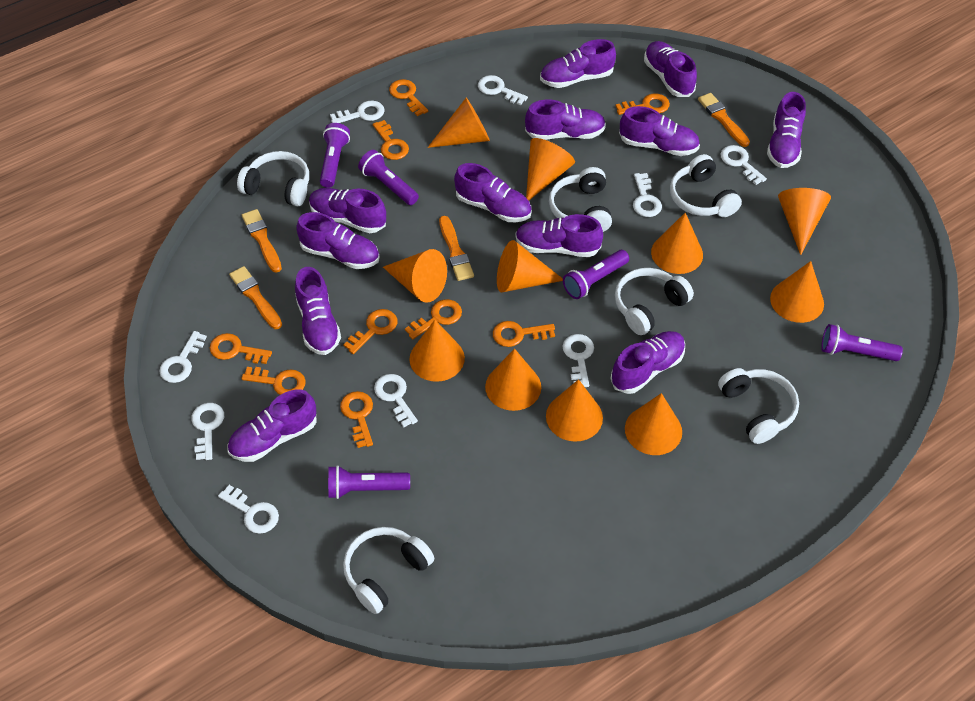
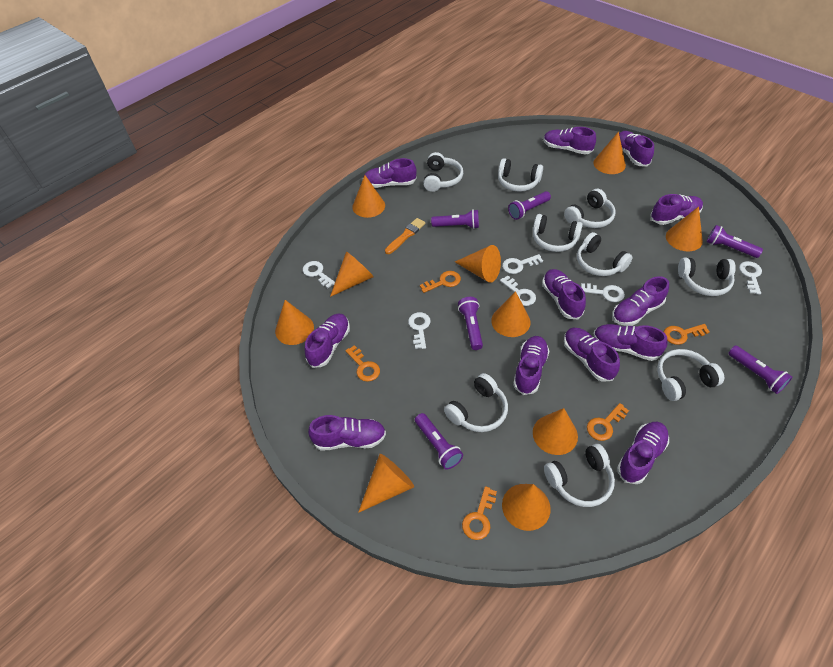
orange brush: [229,266,282,329] [242,209,282,273] [439,216,474,281] [698,93,750,147] = 4 -> [385,218,426,254] = 1
orange cone: [383,249,447,303] [409,320,465,382] [428,98,490,148] [485,349,541,411] [497,240,563,292] [526,138,575,201] [546,379,603,442] [625,393,682,455] [651,213,703,274] [770,261,824,323] [778,188,831,255] = 11 -> [275,300,314,345] [330,252,374,297] [352,175,385,218] [358,454,414,513] [455,245,501,283] [491,291,531,337] [502,484,551,531] [533,408,578,455] [593,132,626,174] [666,206,703,251] = 10
orange key: [210,333,272,364] [241,367,306,395] [340,391,373,448] [343,309,397,354] [373,120,409,160] [389,79,428,116] [405,299,462,339] [493,321,555,347] [616,93,670,115] = 9 -> [345,345,380,382] [420,271,461,293] [462,486,497,540] [587,403,629,441] [664,324,710,345] = 5
purple flashlight: [320,123,350,188] [328,465,410,499] [358,150,419,205] [563,250,629,299] [821,324,903,361] = 5 -> [415,413,463,469] [431,209,479,229] [458,297,483,350] [508,191,551,220] [707,225,763,258] [728,346,792,394] = 6
white headphones: [237,151,309,206] [343,527,434,614] [549,167,612,232] [615,268,694,335] [670,154,742,217] [718,368,799,444] = 6 -> [423,152,463,192] [444,373,508,432] [498,158,543,192] [533,214,583,252] [544,444,615,507] [564,189,615,228] [577,232,633,276] [657,349,724,401] [678,257,736,296] = 9
white key: [159,331,207,383] [191,403,224,460] [218,485,279,534] [330,101,385,123] [374,374,418,427] [478,75,528,105] [562,334,594,387] [633,173,662,217] [720,145,767,185] = 9 -> [303,261,335,288] [408,312,431,349] [500,276,536,306] [502,254,543,274] [581,283,625,302] [739,261,762,294] = 6

